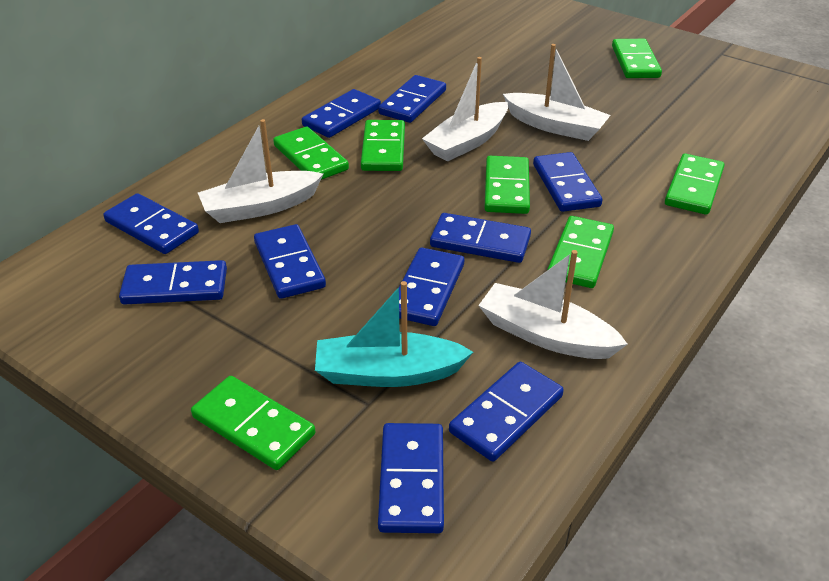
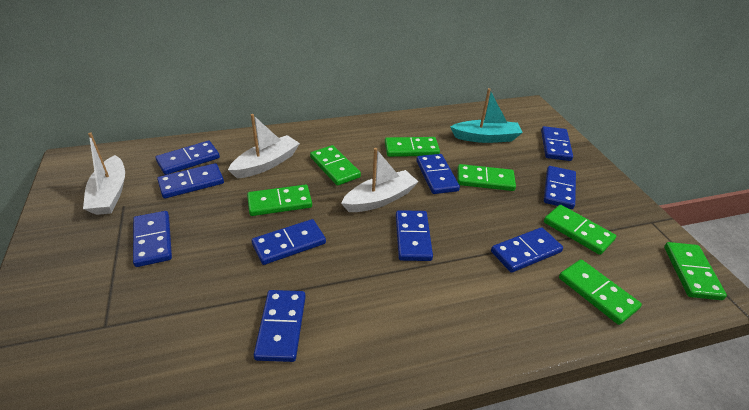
white boat: [198,119,323,223] [422,57,508,161] [478,250,627,359] [503,44,611,141] = 4 -> [83,133,125,215] [228,114,300,178] [341,148,419,212] = 3

